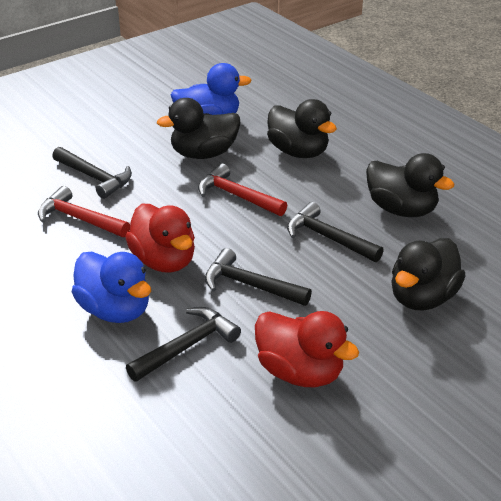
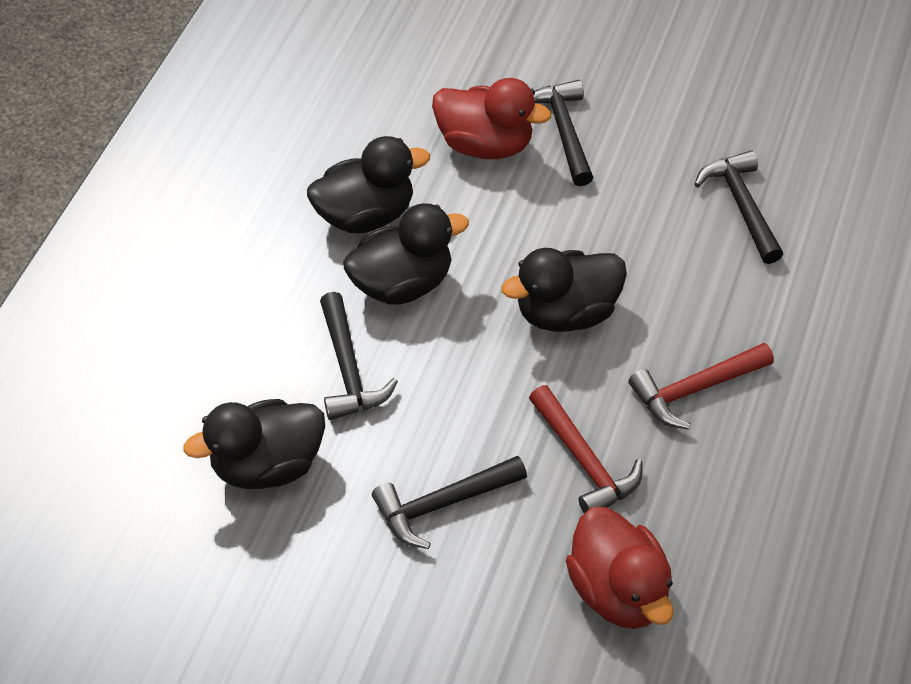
blue duck: [71,252,151,323] [171,63,252,115] = 2 -> none = 0

